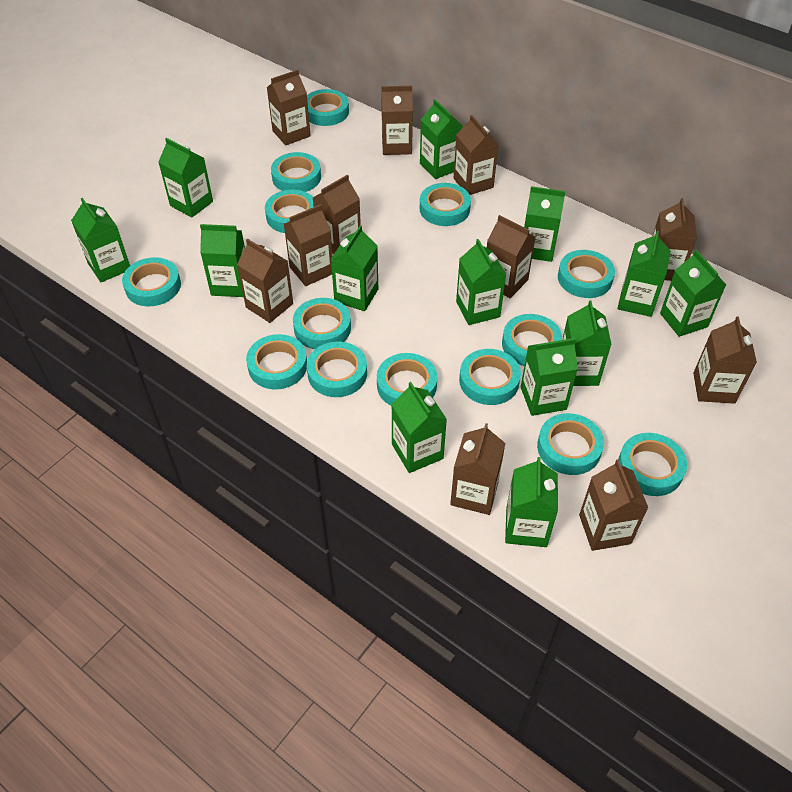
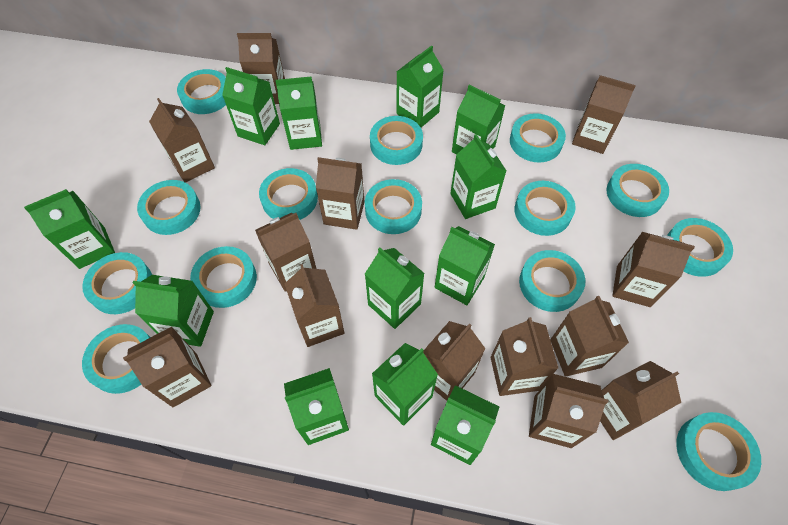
brown carton: [237,239,293,323] [267,70,311,145] [284,205,333,286] [313,175,361,254] [381,86,413,155] [450,423,505,515] [454,115,498,195] [487,215,536,298] [579,459,648,551] [653,198,697,281] [693,317,757,404] = 11 -> [123,327,211,407] [149,98,215,183] [237,33,285,104] [255,213,317,291] [284,264,344,347] [316,157,365,230] [423,321,485,401] [490,317,558,396] [529,374,608,448] [550,296,629,377] [572,75,636,154] [600,361,681,440] [612,232,695,307] = 13
green carton: [71,198,130,282] [158,138,213,218] [200,224,245,297] [331,225,378,311] [391,382,447,473] [420,99,463,179] [456,239,506,325] [505,457,558,547] [521,338,578,416] [524,186,566,262] [562,300,612,386] [617,231,671,317] [660,250,726,337] = 13 -> [24,189,115,269] [133,275,214,347] [222,67,280,145] [275,77,322,150] [284,368,349,445] [365,248,425,329] [372,343,438,426] [396,45,444,127] [431,385,499,465] [435,226,495,305] [450,134,507,219] [452,84,505,154] = 12

